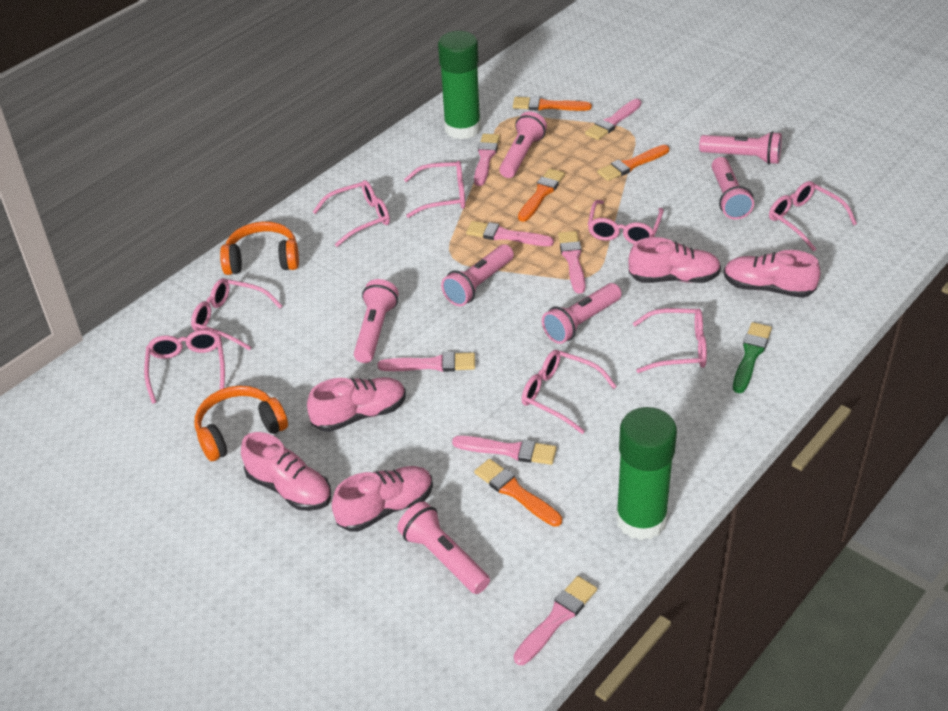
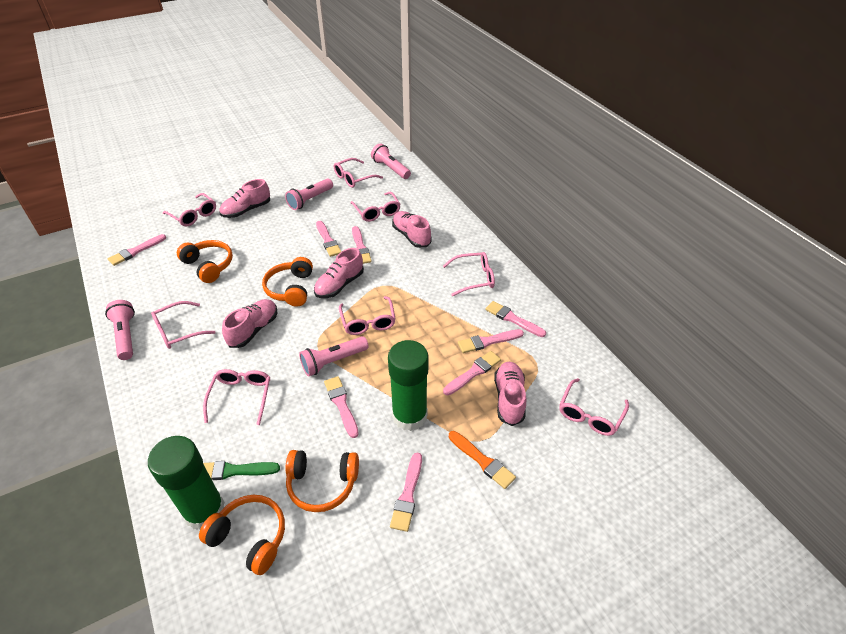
orange brush: [474,459,562,527] [513,96,592,111] [518,168,565,222] [597,145,669,181] = 4 -> [449,431,516,489] = 1
orange headphones: [195,386,288,461] [220,221,299,275] = 2 -> [177,240,233,283] [199,495,285,575] [262,257,313,307] [286,450,359,512] = 4
pink brush: [378,352,475,372] [452,436,557,465] [466,221,554,246] [474,134,500,186] [514,576,597,665] [558,231,585,294] [585,99,641,140] = 7 -> [108,234,166,266] [316,221,341,257] [324,376,359,438] [352,226,372,264] [390,453,422,532] [443,351,501,395] [458,329,524,353] [485,301,546,337] = 8
pink flashlight: [354,279,399,363] [397,501,490,594] [441,244,514,306] [499,111,547,178] [542,283,622,344] [699,131,782,164] [712,157,754,219] = 7 -> [105,300,135,360] [285,178,333,210] [299,336,369,376] [371,144,411,179] = 4

